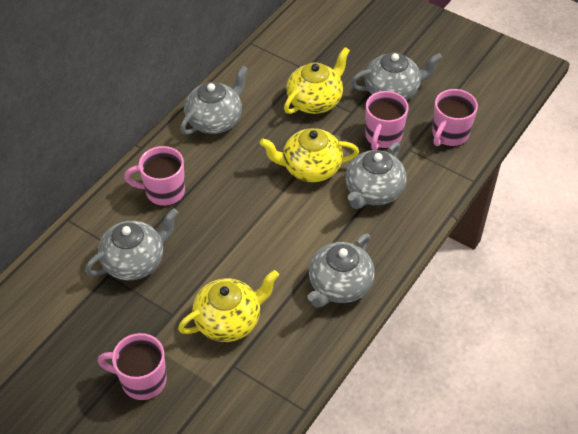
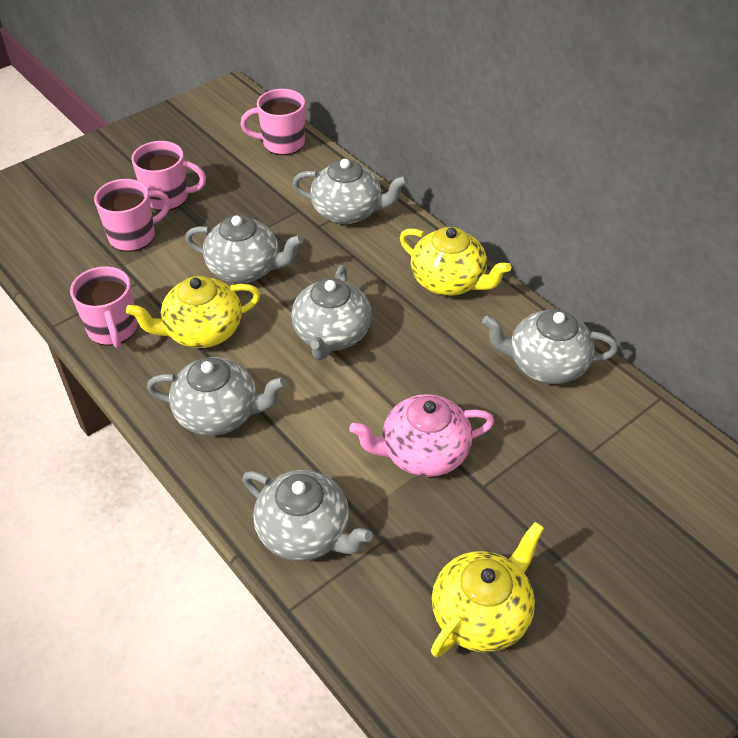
grey teapot: [85,208,179,280] [180,65,248,135] [307,234,375,308] [345,142,407,209] [351,52,442,100] = 5 -> [147,357,286,436] [185,215,303,283] [243,470,373,561] [291,265,372,360] [293,159,408,224] [482,310,618,384] = 6
pink teapot: none = 0 -> [349,394,494,477] = 1

